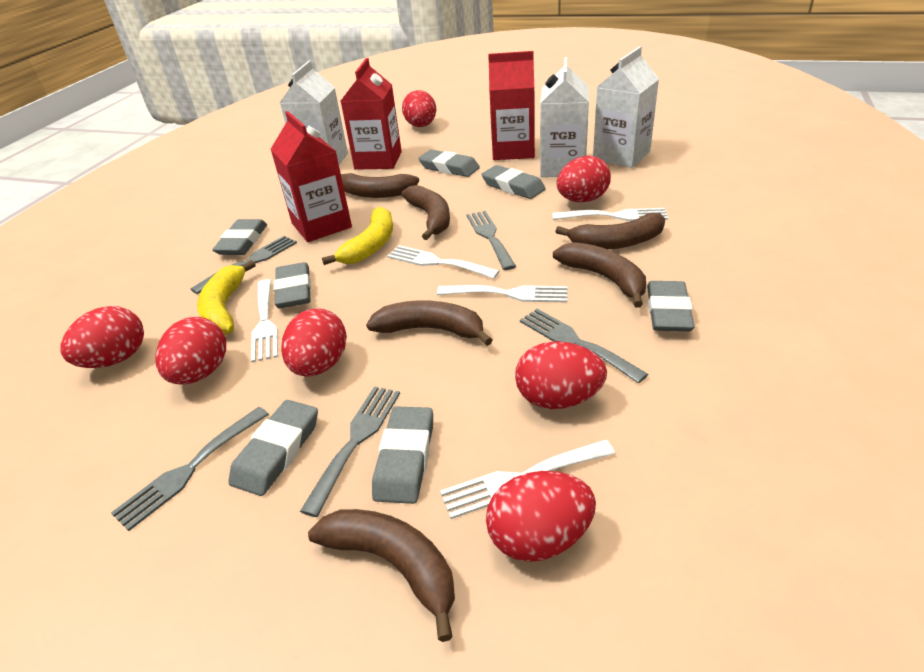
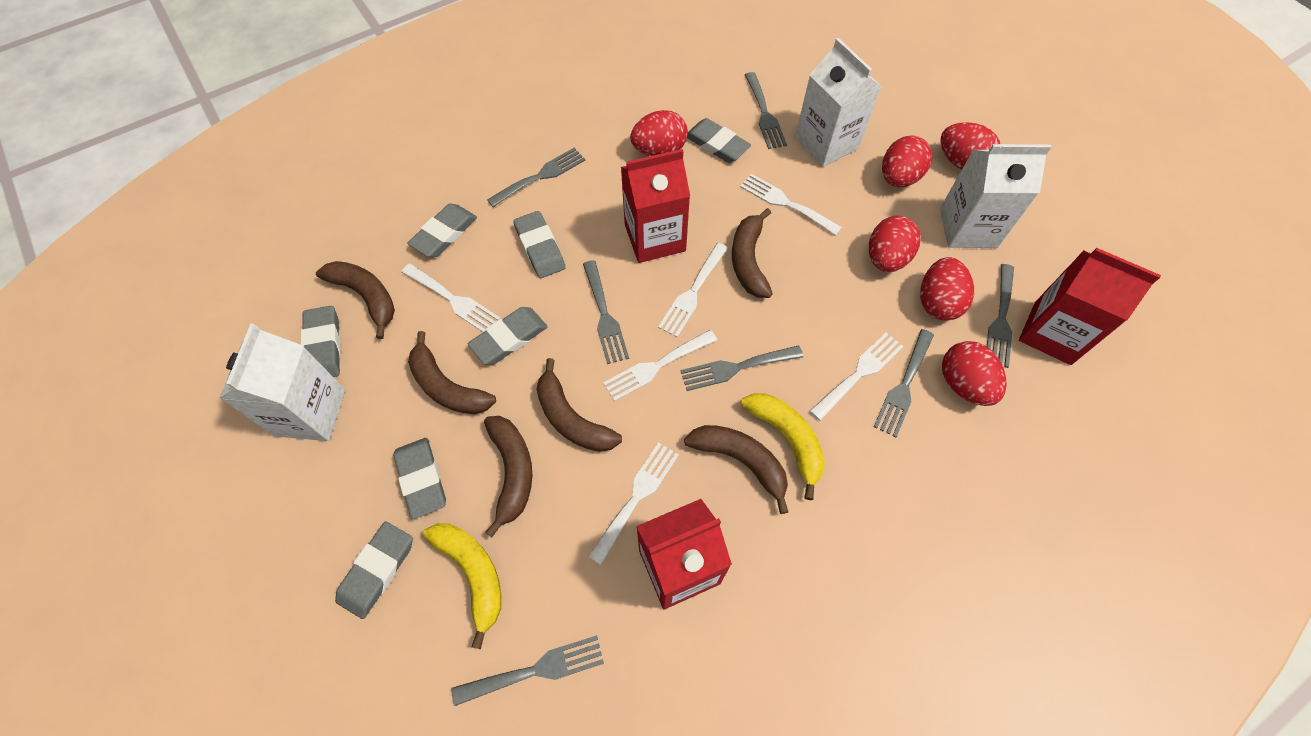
grey fork: [111,407,269,531] [191,236,297,294] [300,386,400,517] [466,211,516,270] [520,309,648,384] = 5 -> [451,635,604,706] [487,148,585,207] [583,260,629,364] [681,345,803,391] [745,72,787,149] [874,329,934,437] [987,264,1014,368] = 7
red egg: [60,306,144,368] [155,317,226,385] [281,308,347,377] [402,90,436,127] [486,471,596,562] [515,341,607,409] [556,156,611,202] = 7 -> [630,110,688,156] [869,216,921,272] [882,136,932,187] [920,257,974,321] [940,122,1000,170] [942,341,1007,406] = 6
white fork: [251,279,278,363] [387,245,500,279] [437,285,568,302] [440,440,615,519] [552,208,668,221] = 5 -> [401,263,501,332] [588,442,679,565] [603,330,717,402] [658,243,728,337] [740,174,842,236] [810,333,904,421] = 6

